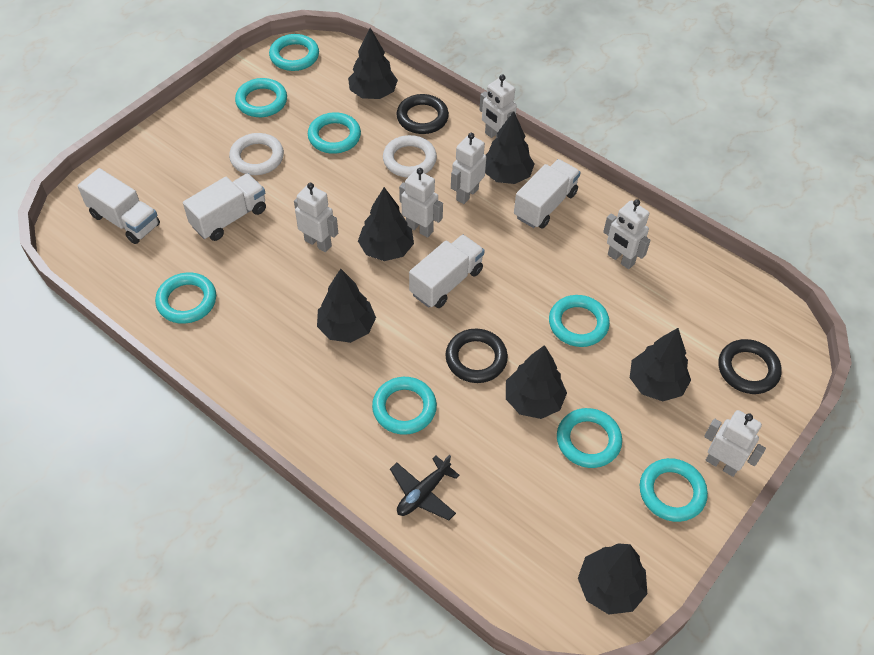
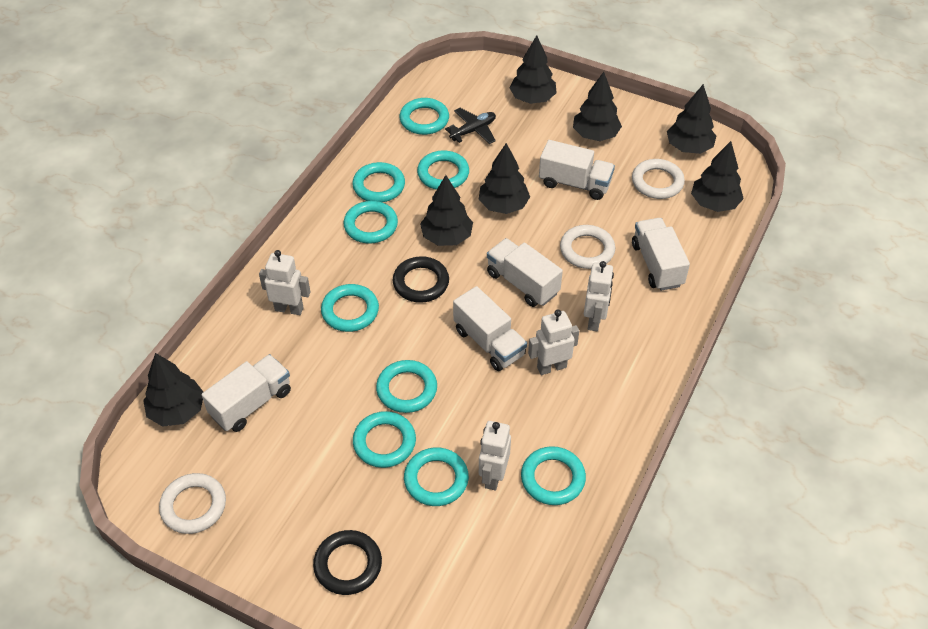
black ring: [396,94,449,134] [445,329,508,383] [719,339,782,394] = 3 -> [313,530,382,595] [393,256,449,303] = 2
turquoise ring: [155,272,216,324] [235,78,287,117] [269,34,319,71] [308,112,361,154] [372,377,437,435] [549,295,610,347] [557,408,622,468] [640,458,708,522] = 8 -> [321,284,379,332] [343,201,398,244] [352,162,405,202] [353,411,416,468] [376,360,437,413] [399,98,449,135] [404,448,469,506] [417,150,469,190] [521,446,586,505] = 9
white ring: [229,133,284,175] [383,135,437,178] = 2 -> [159,473,226,534] [560,225,615,269] [632,159,685,199] = 3
white robot: [294,183,338,252] [399,168,443,238] [451,133,486,204] [479,74,517,138] [603,199,651,269] [704,410,766,477] = 6 -> [259,250,310,315] [479,421,511,490] [528,310,579,375] [584,261,614,331] = 4
white truck: [77,168,160,244] [183,174,266,241] [409,235,485,308] [514,159,581,229] = 4 -> [202,354,291,432] [453,286,527,371] [487,238,563,307] [539,140,615,200] [632,218,690,291] = 5

